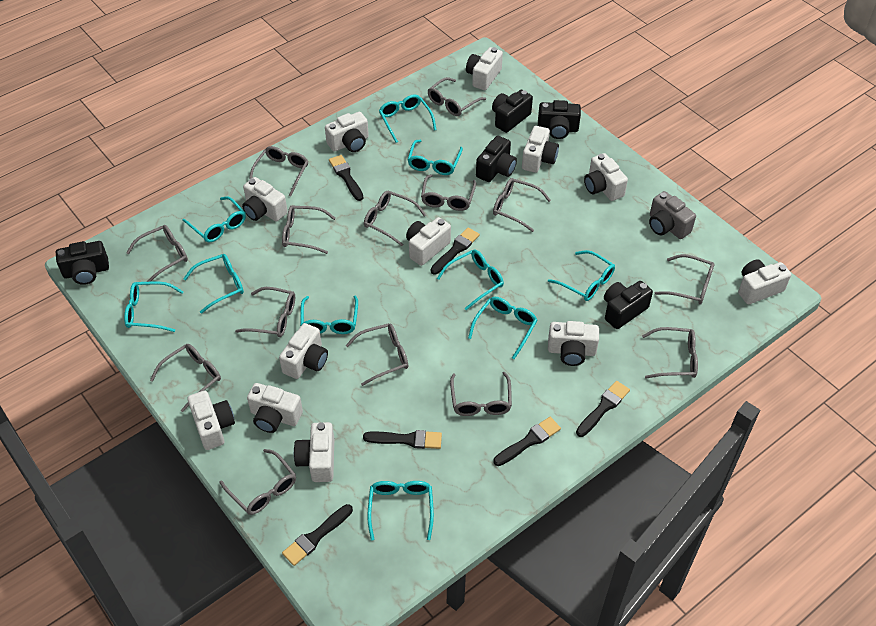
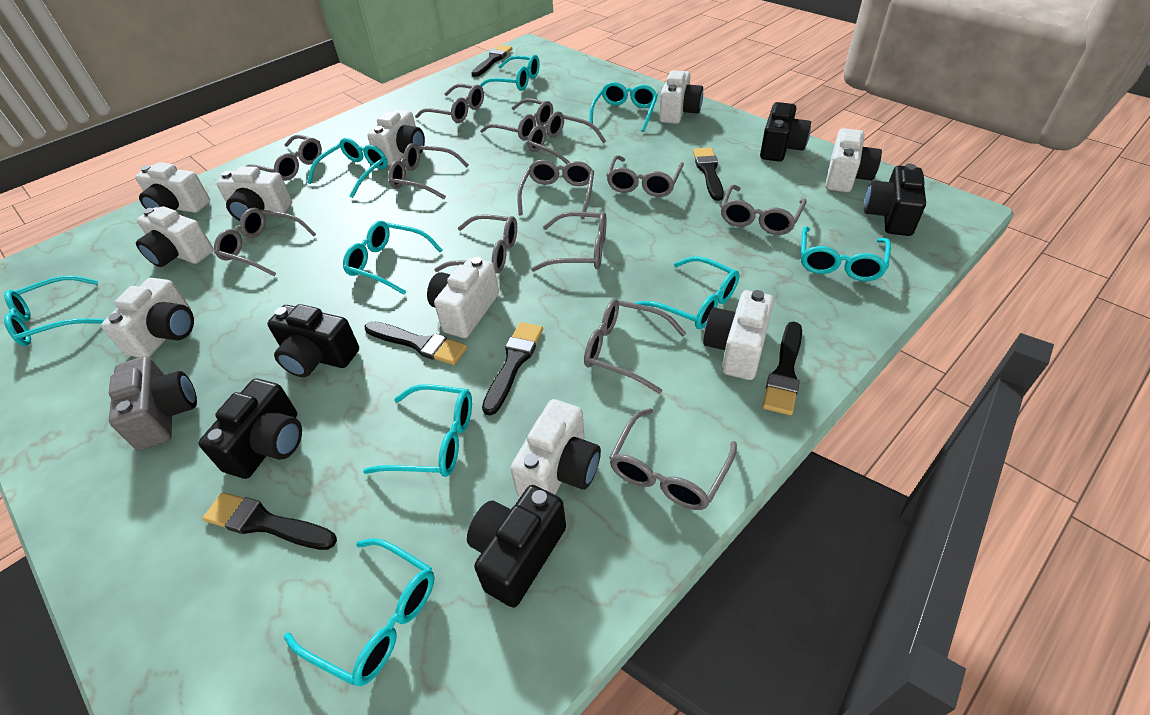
grey glasses: [126,225,188,282] [150,344,221,412] [219,449,296,515] [235,287,295,337] [250,146,309,196] [282,206,336,254] [345,323,408,386] [364,191,426,246] [421,174,476,211] [428,77,486,116] [450,372,512,416] [493,178,551,232] [642,327,698,379] [655,254,715,305] = 14 -> [214,208,316,276] [246,135,322,181] [388,143,469,199] [415,84,484,123] [434,214,517,273] [480,98,553,141] [517,160,594,219] [527,111,606,164] [531,212,606,272] [584,299,686,394] [606,155,684,197] [609,408,737,510] [721,185,807,235] = 13
turquoise glasses: [124,282,184,332] [182,196,246,242] [183,254,244,314] [300,296,358,334] [367,481,434,541] [379,95,436,143] [408,140,463,175] [437,250,504,310] [468,297,537,359] [548,250,615,301] = 10 -> [4,276,104,346] [284,538,434,686] [307,138,388,198] [343,221,443,295] [363,384,472,477] [480,55,540,91] [589,82,658,132] [635,256,740,329] [801,226,891,281] = 9
white camera: [188,391,235,450] [242,177,288,221] [247,383,303,433] [279,323,328,379] [294,422,334,482] [325,112,369,152] [406,217,451,266] [466,47,503,90] [522,126,559,173] [548,321,599,366] [584,153,628,201] [738,259,791,304] = 12 -> [101,278,194,358] [135,162,210,213] [136,206,214,267] [217,166,292,221] [368,109,425,166] [427,257,499,338] [510,399,601,497] [659,70,703,124] [703,290,774,380] [826,128,882,192] = 10

